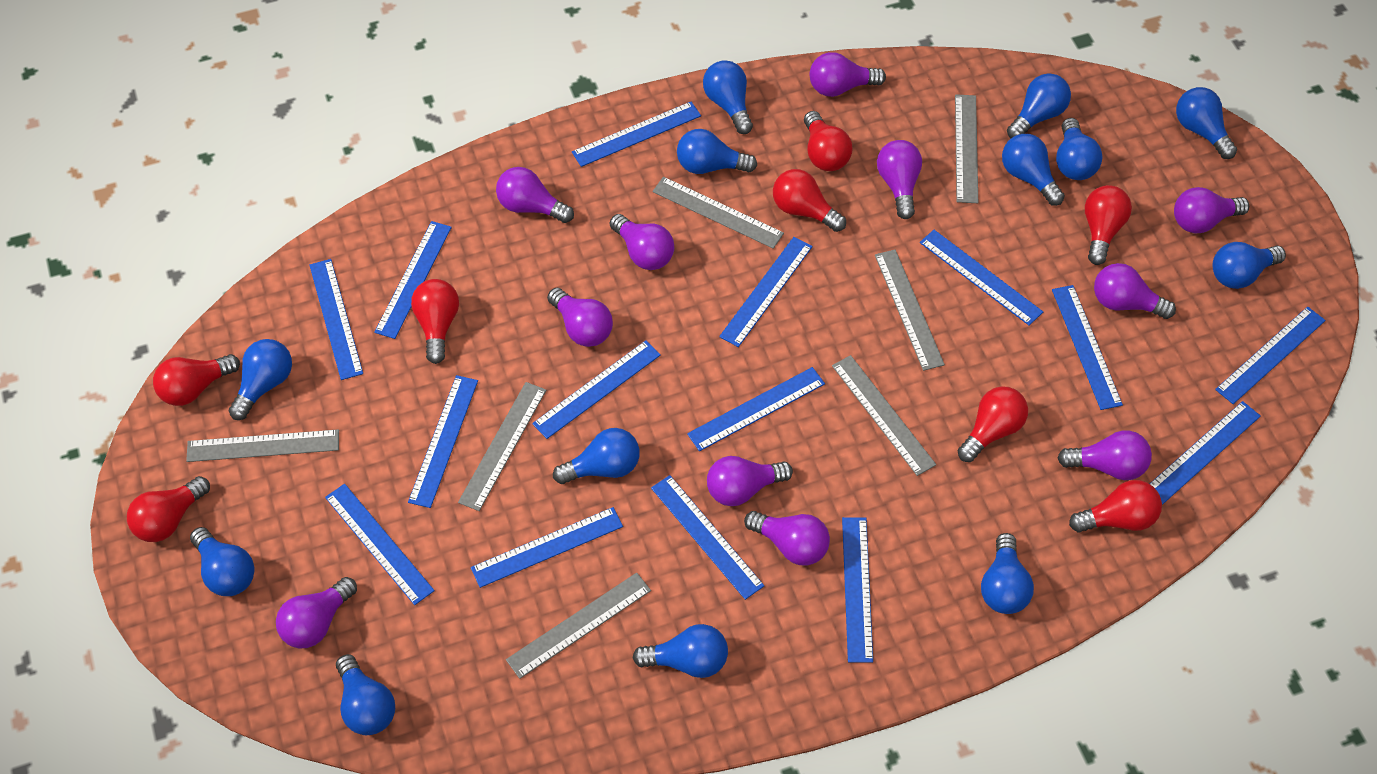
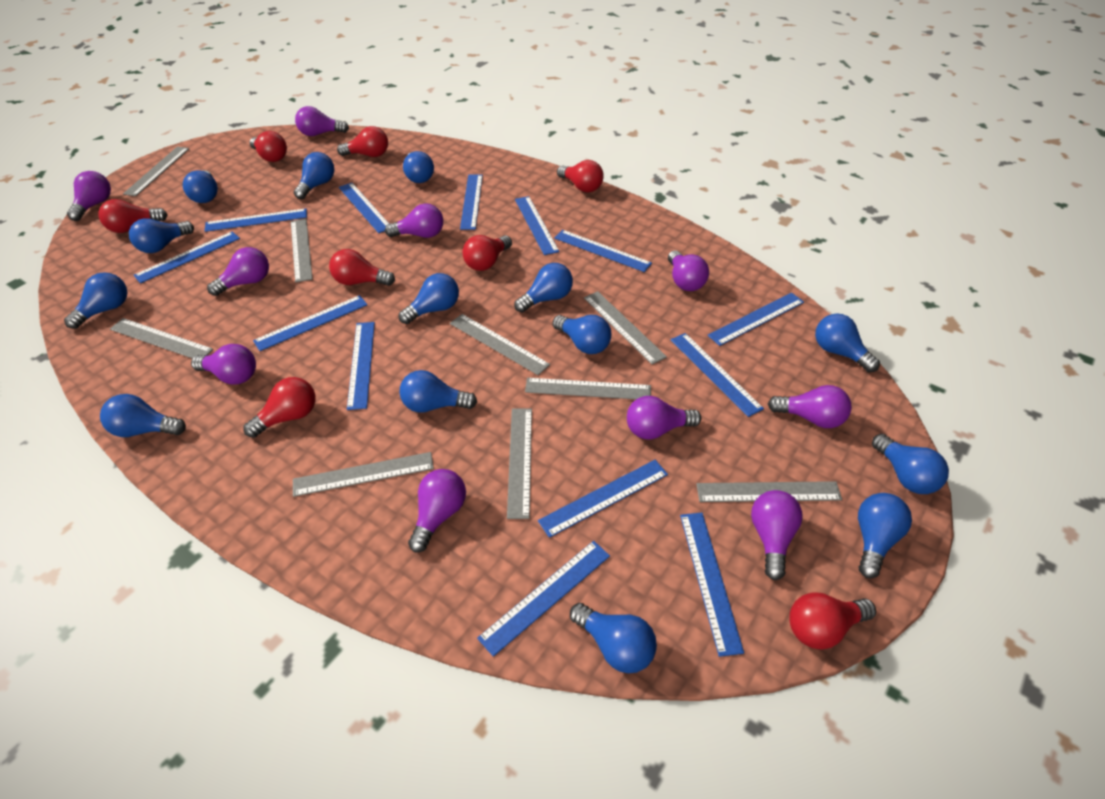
blue light bulb: [190,527,255,596] [229,339,292,420] [336,654,395,735] [553,428,640,484] [633,624,728,678] [677,129,757,174] [703,60,753,134] [981,533,1034,614] [1002,134,1065,206] [1007,73,1071,138] [1056,118,1102,180] [1176,87,1237,159] [1213,242,1286,289] = 13 -> [64,272,127,329] [100,394,186,437] [129,218,194,253] [183,170,218,203] [294,152,334,199] [399,273,459,324] [399,370,477,413] [403,151,434,183] [514,263,573,313] [553,315,611,354] [570,603,657,673] [815,314,880,372] [858,493,912,578] [872,434,949,494] = 14
blue ruler: [310,259,363,380] [325,484,435,605] [374,221,452,339] [408,375,478,508] [471,507,623,588] [532,340,661,439] [572,101,701,167] [651,475,764,600] [687,367,825,451] [719,237,813,347] [842,517,873,663] [920,230,1043,325] [1052,285,1123,410] [1150,401,1261,505] [1215,307,1326,404] = 15 -> [133,231,240,283] [204,208,307,232] [253,295,367,351] [339,183,389,233] [347,322,375,410] [460,175,483,230] [477,541,610,657] [515,196,559,255] [538,460,668,538] [554,230,652,272] [671,333,764,417] [680,512,744,657] [708,293,804,346] = 13
grey ruler: [186,429,339,462] [458,382,546,511] [506,573,651,679] [652,177,784,249] [832,355,936,476] [875,250,945,371] [955,94,978,203] = 7 -> [110,318,213,358] [123,146,189,196] [291,219,313,282] [293,452,434,497] [450,314,550,375] [507,408,532,519] [525,378,651,399] [584,291,667,365] [696,481,842,502] = 9
purple light bulb: [276,577,357,648] [496,167,574,223] [547,288,613,347] [610,214,674,270] [707,456,793,506] [744,511,830,565] [809,52,886,97] [877,140,922,219] [1057,430,1152,480] [1094,263,1176,319] [1174,187,1249,233] = 11 -> [67,171,111,221] [191,344,256,384] [207,247,269,296] [295,106,349,136] [385,203,443,238] [408,469,466,552] [627,396,701,440] [668,250,709,291] [751,490,803,580] [768,385,852,428] = 10

